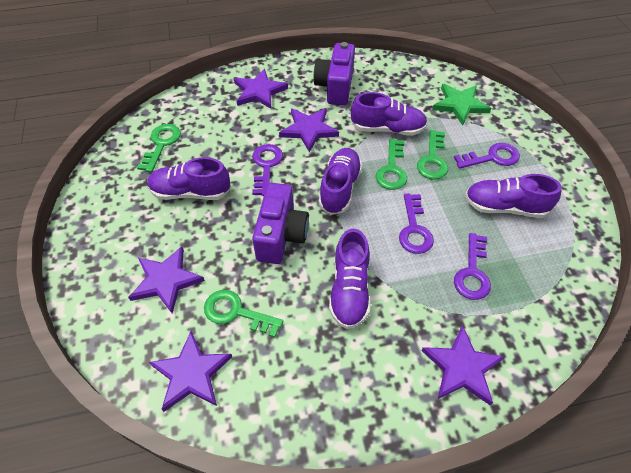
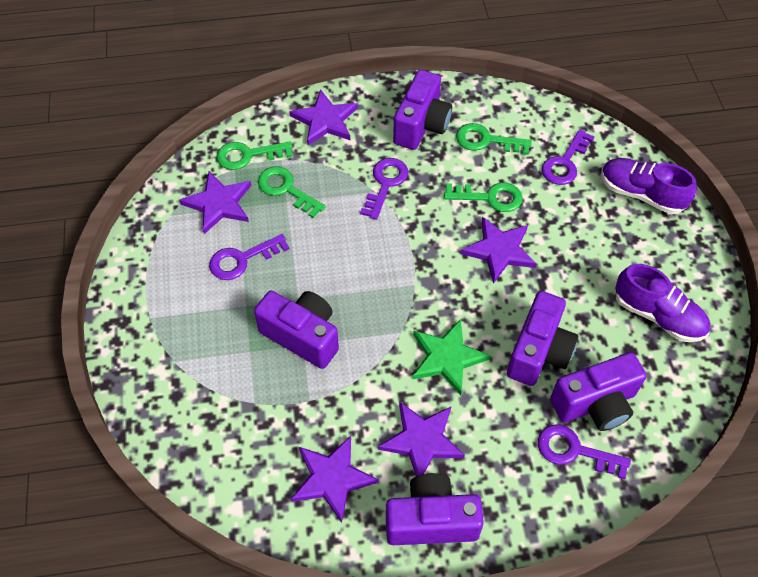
purple camera: [252,183,309,264] [313,42,355,106] = 2 -> [254,291,339,369] [386,473,484,545] [393,70,452,150] [507,291,578,386] [550,352,647,431] = 5
purple shoe: [147,157,231,200] [319,148,362,215] [329,229,371,329] [351,92,427,136] [465,174,562,218] = 5 -> [601,158,696,214] [615,264,710,342] = 2

